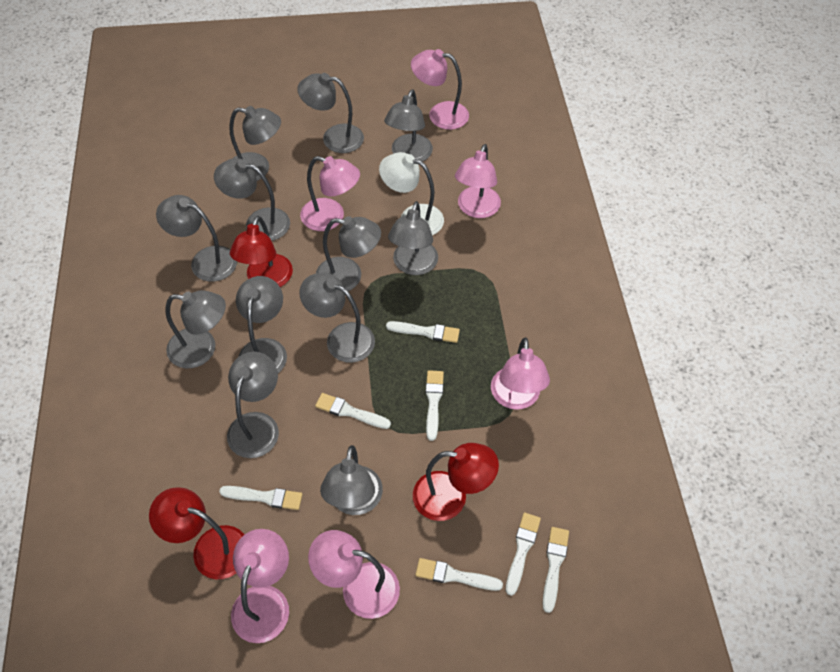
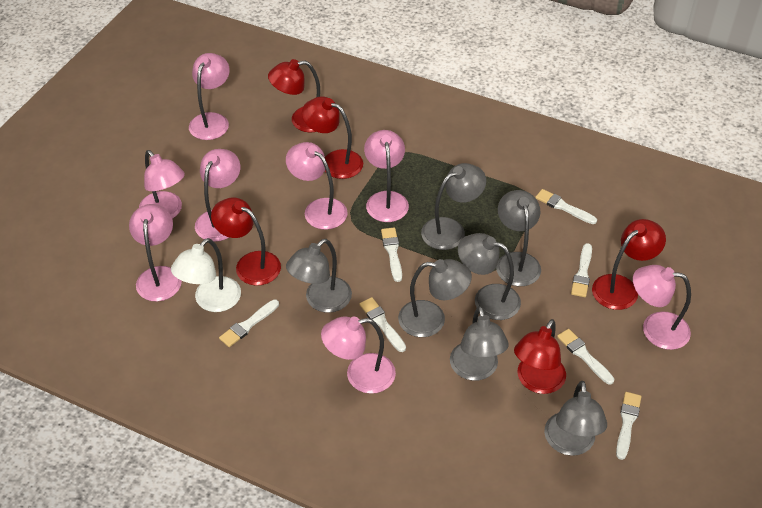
grey lamp: [156,195,237,282] [165,290,226,368] [214,158,290,241] [227,352,279,458] [229,106,281,181] [236,276,287,373] [297,73,364,153] [300,273,375,363] [316,216,381,291] [320,445,383,515] [384,90,433,162] [388,201,438,275] = 12 -> [286,239,352,313] [398,259,472,337] [421,163,486,250] [450,306,509,381] [458,233,521,320] [496,190,541,286] [544,381,607,456] = 7
pink lamp: [231,529,289,643] [300,156,360,231] [308,530,400,619] [411,49,469,130] [455,144,501,218] [491,337,550,410] = 6 -> [129,204,182,301] [139,150,185,219] [189,53,230,140] [195,149,240,242] [286,142,348,230] [321,316,396,394] [364,130,409,222] [633,265,691,350] = 8
red lamp: [149,487,245,579] [230,216,293,287] [413,443,499,521] = 3 -> [211,198,281,286] [268,59,320,133] [302,97,363,179] [514,319,566,394] [592,219,666,310] = 5

